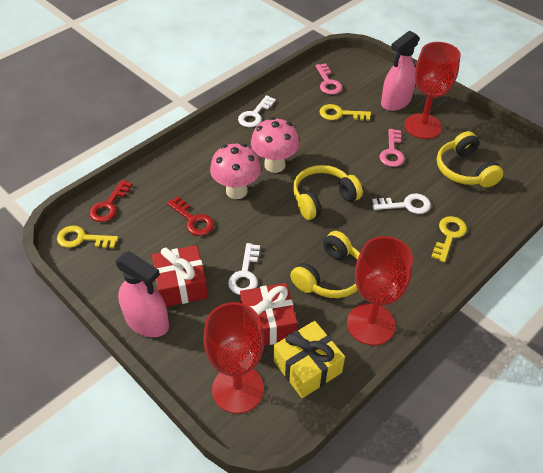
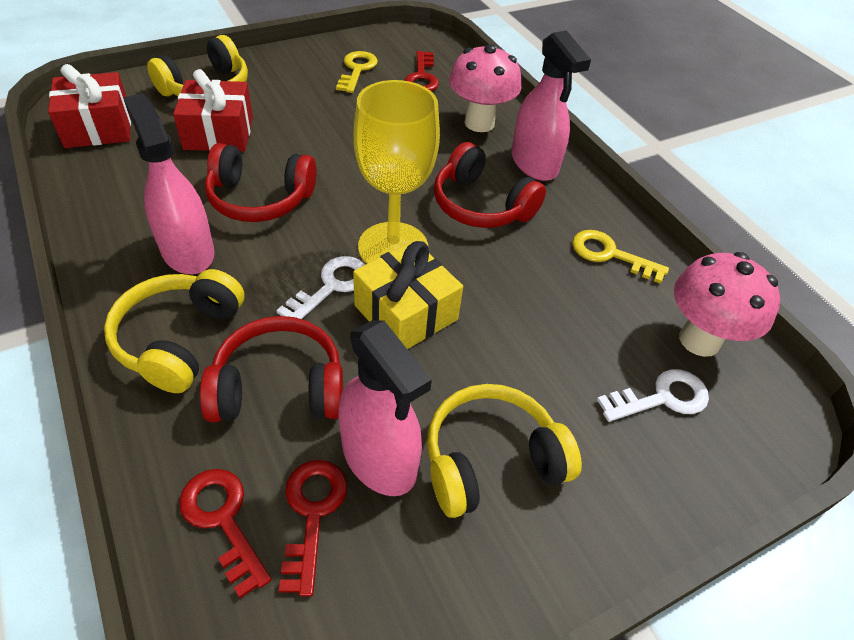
pink key: [315,63,342,95] [380,129,405,167] = 2 -> none = 0
pink spray bottle: [115,251,169,337] [381,31,420,111] = 2 -> [123,93,214,274] [338,321,432,496] [511,31,591,181] = 3
red goblet: [203,302,264,414] [347,236,413,346] [404,42,461,139] = 3 -> none = 0
red headphones: none = 0 -> [200,316,343,422] [205,143,317,222] [434,142,546,228] = 3
red key: [89,180,133,222] [167,196,214,236] = 2 -> [179,469,271,598] [279,460,347,596] [404,51,439,91] = 3
white key: [228,243,260,295] [238,95,276,127] [372,193,431,214] = 3 -> [277,256,365,319] [597,369,709,422] = 2
yellow goblet: none = 0 -> [353,80,440,264] = 1
yellow key: [57,226,119,248] [319,104,371,121] [431,216,467,262] = 3 -> [336,51,378,93] [572,230,669,284] = 2

